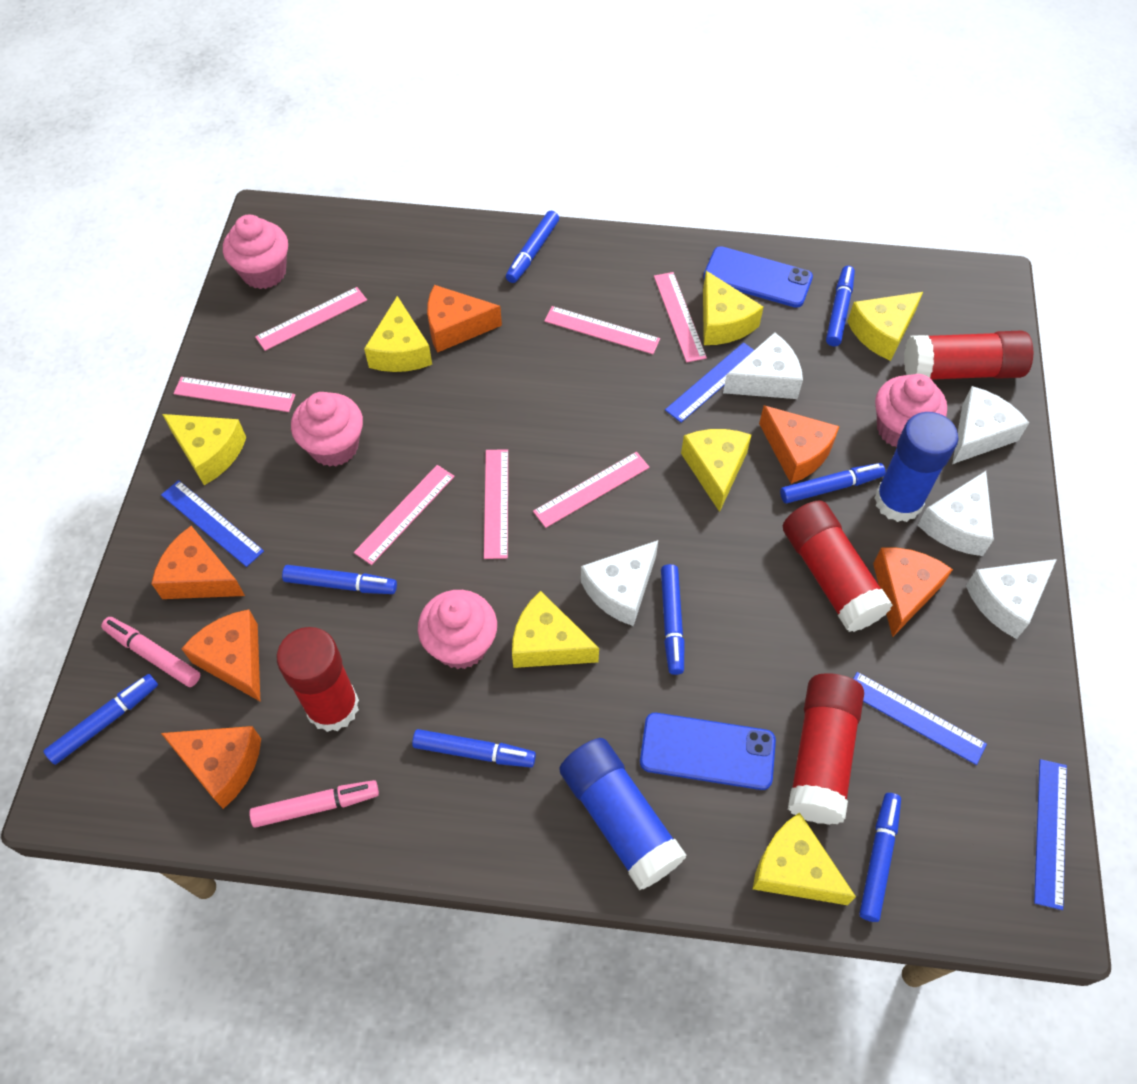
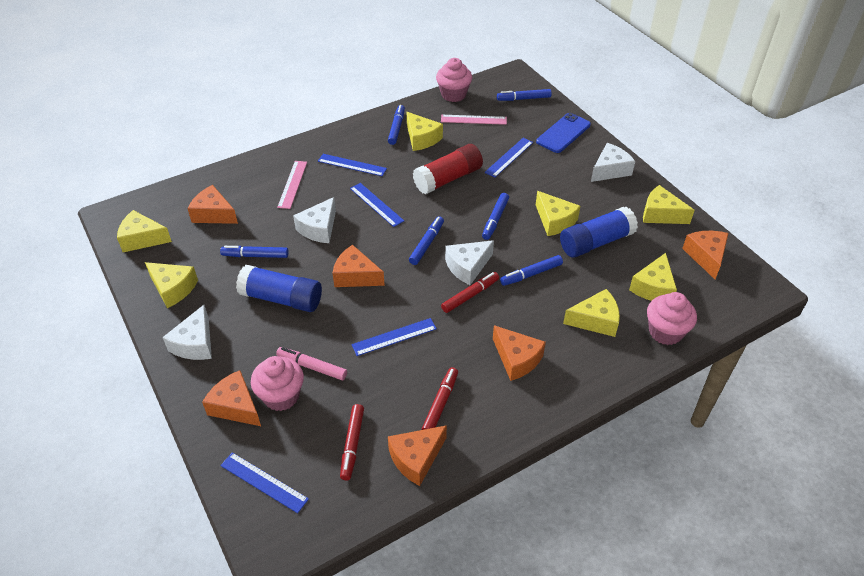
blue marker: [43,674,158,765] [282,565,397,594] [412,729,536,768] [506,211,559,283] [661,564,685,675] [780,463,886,503] [826,266,855,346] [859,793,901,922] = 8 -> [220,246,289,258] [388,105,405,145] [409,216,444,265] [482,193,509,240] [497,89,552,101] [500,255,563,286] = 6
blue phone: [640,713,776,790] [703,246,813,308] = 2 -> [536,113,591,153] = 1
blue ruler: [161,480,264,567] [665,342,754,423] [853,672,987,765] [1034,759,1067,910] = 4 -> [220,452,309,513] [318,154,387,176] [350,183,404,227] [351,318,437,356] [484,138,533,178] = 5
pink cupcake: [223,215,288,289] [291,392,363,467] [418,590,497,669] [875,374,947,447] = 4 -> [251,356,304,411] [436,58,472,102] [647,292,697,345] = 3
pink marker: [101,617,200,687] [249,780,379,828] = 2 -> [276,347,347,380] = 1
pink ruler: [173,377,295,412] [255,287,367,351] [354,465,455,565] [484,449,508,559] [533,452,650,528] [544,306,660,354] [654,272,707,362] = 7 -> [277,161,307,209] [441,115,507,125] = 2
red glue stick: [277,627,359,732] [783,501,893,632] [788,673,864,825] [904,331,1033,380] = 4 -> [413,144,483,195] = 1
red marker: none = 0 -> [340,404,364,480] [422,367,458,430] [441,272,499,313] = 3
white cheese: [581,540,658,626] [723,333,803,399] [918,471,994,556] [952,386,1029,464] [966,559,1057,639] = 5 -> [162,305,212,360] [293,197,336,243] [445,240,494,285] [591,143,635,182] = 4

